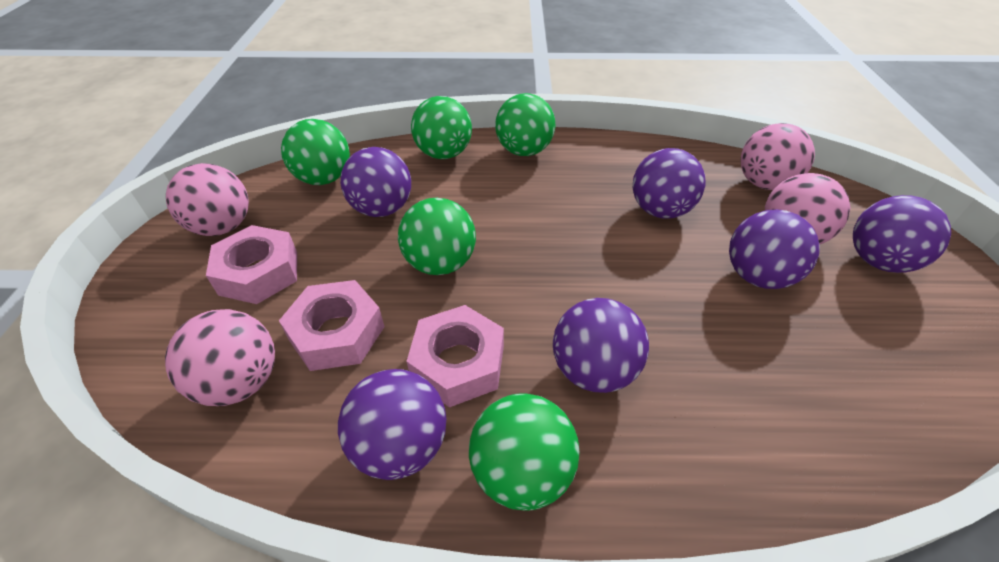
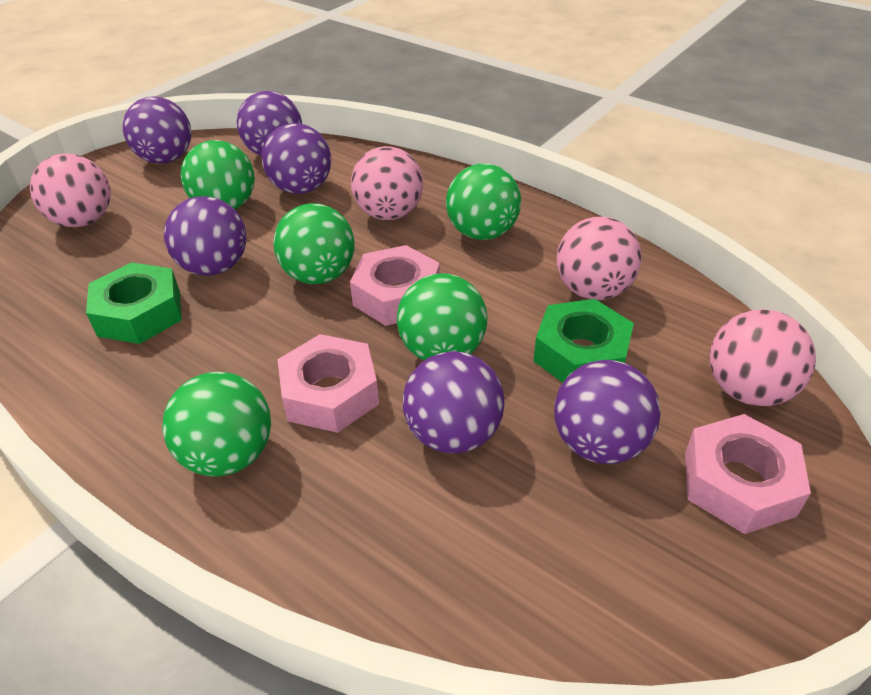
green nut: none = 0 -> [86,262,182,344] [533,299,634,383] = 2

